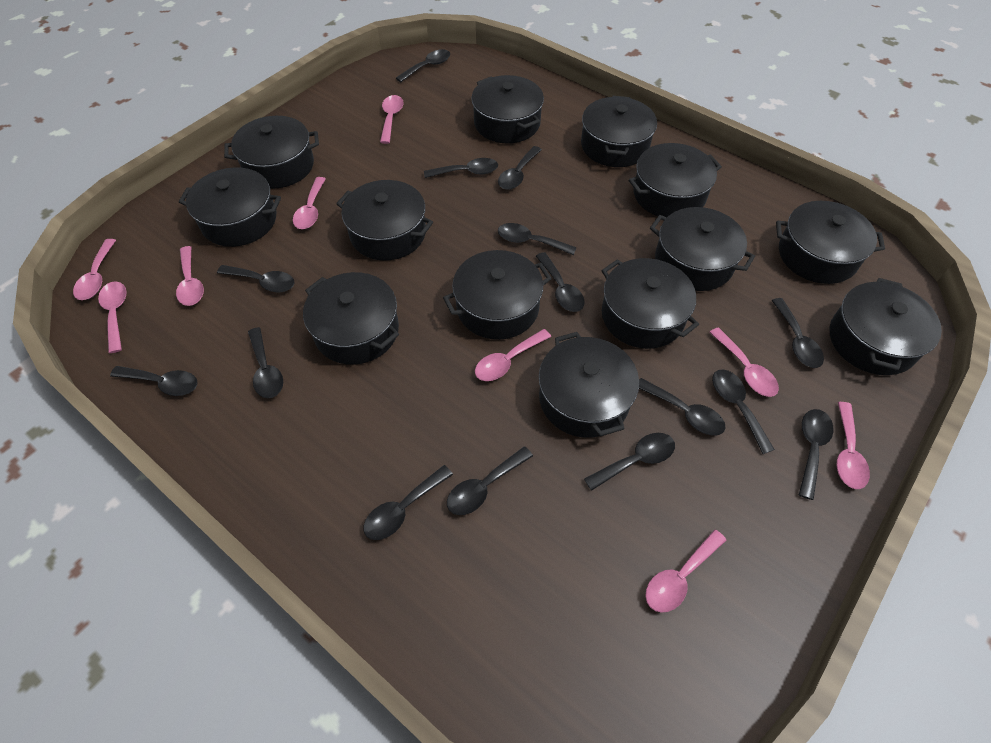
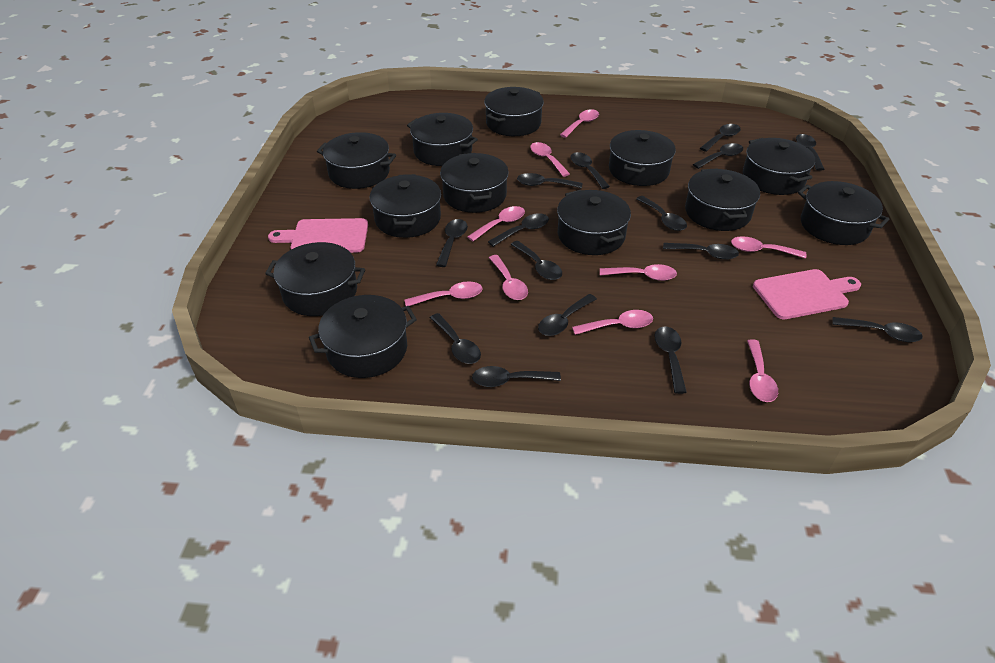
black pot: [179,167,281,247] [224,116,319,189] [303,272,399,365] [336,180,433,261] [443,250,552,340] [471,75,544,143] [539,332,639,438] [581,96,657,167] [601,258,699,349] [629,143,722,217] [650,207,755,291] [776,201,885,284] [830,278,942,375] = 13 -> [265,242,365,316] [309,295,417,378] [317,132,396,189] [370,174,441,238] [407,113,478,166] [440,153,509,213] [484,87,544,136] [557,190,631,255] [609,130,676,186] [685,168,760,231] [742,138,815,195] [798,181,890,245] = 12
pink cutting board: none = 0 -> [268,218,368,253] [753,269,861,319] = 2

